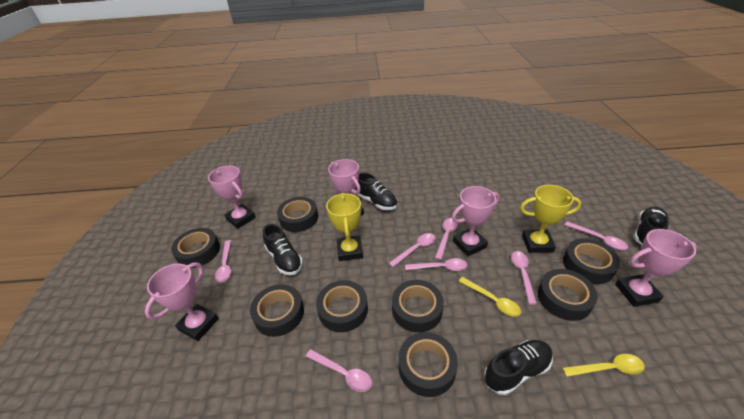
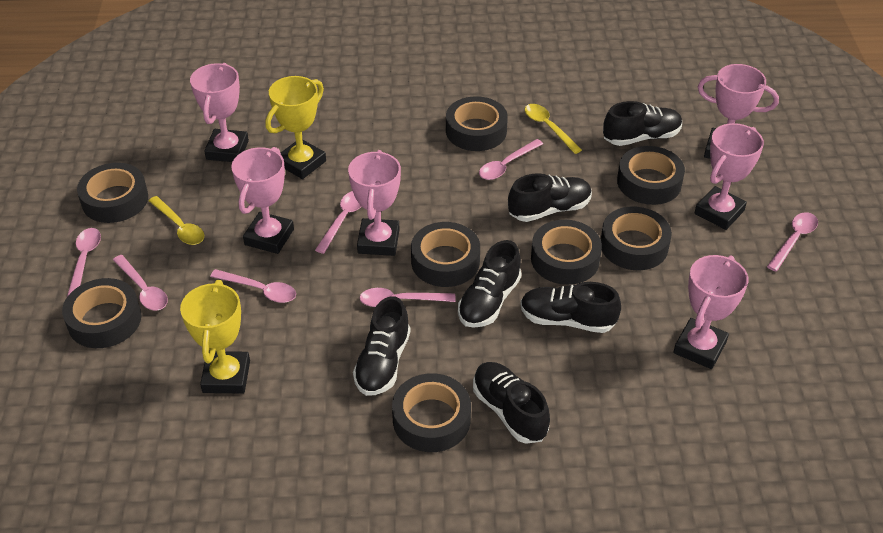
black shoe: [263,224,303,275] [356,172,397,210] [484,340,553,395] [634,207,669,245] = 4 -> [353,296,410,396] [458,240,522,328] [473,362,550,444] [508,173,592,222] [520,282,621,333] [603,101,682,146] = 6
pink trophy: [145,262,219,341] [208,166,256,229] [328,159,364,215] [452,186,499,257] [615,229,697,307] = 5 -> [190,63,249,162] [231,147,294,254] [348,150,401,256] [673,255,749,369] [695,123,764,230] [698,64,779,159] = 6

